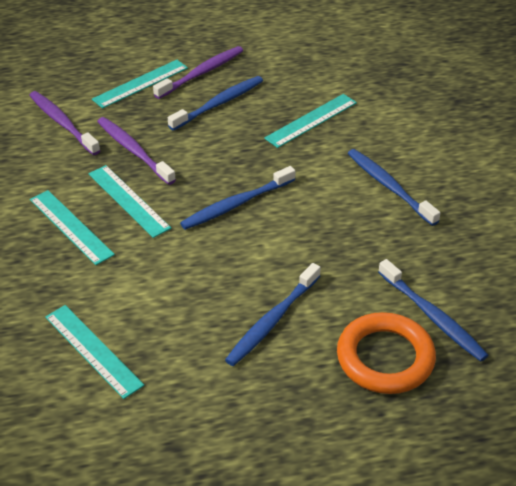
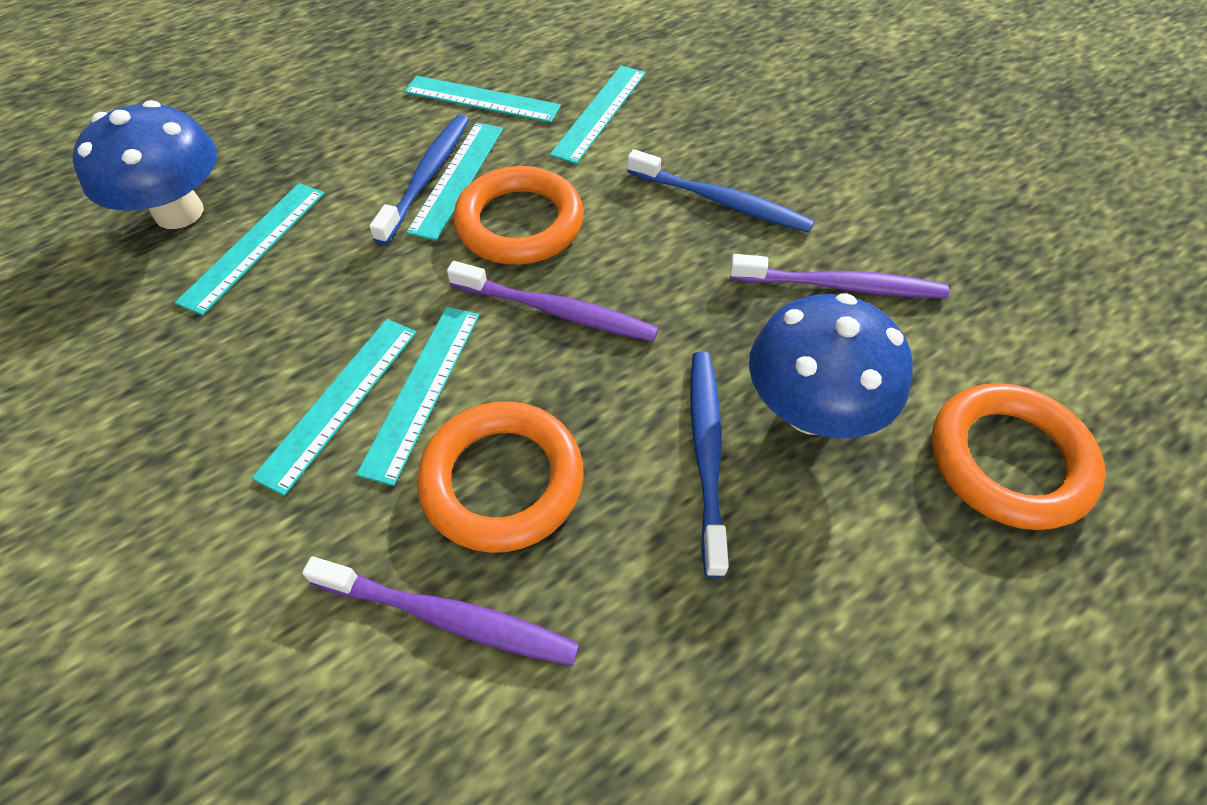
blue mushroom: none = 0 -> [72,100,217,229] [749,293,913,438] = 2
blue toothbrush: [168,76,263,131] [180,166,296,230] [225,263,321,366] [347,149,440,226] [378,259,488,362] = 5 -> [369,115,469,245] [627,149,814,233] [690,352,729,578] = 3
orange ring: [337,312,436,394] = 1 -> [417,401,584,553] [453,166,584,265] [932,383,1105,530] = 3
turquoise ruler: [30,190,115,265] [45,305,144,399] [89,165,171,238] [92,60,188,109] [264,94,357,148] = 5 -> [175,183,325,315] [252,319,417,496] [356,307,480,486] [404,76,561,123] [406,122,503,241] [550,65,646,164] = 6

